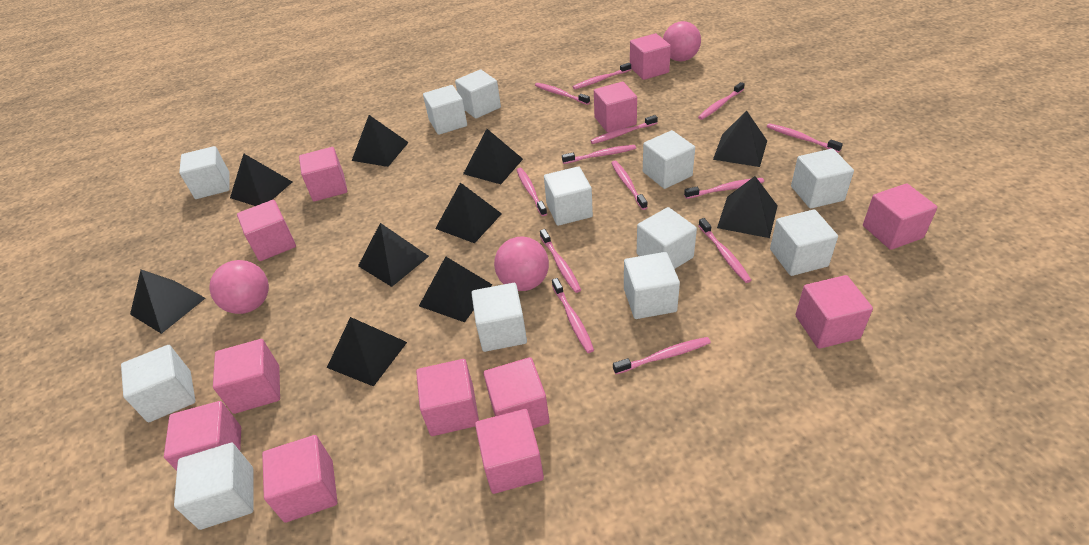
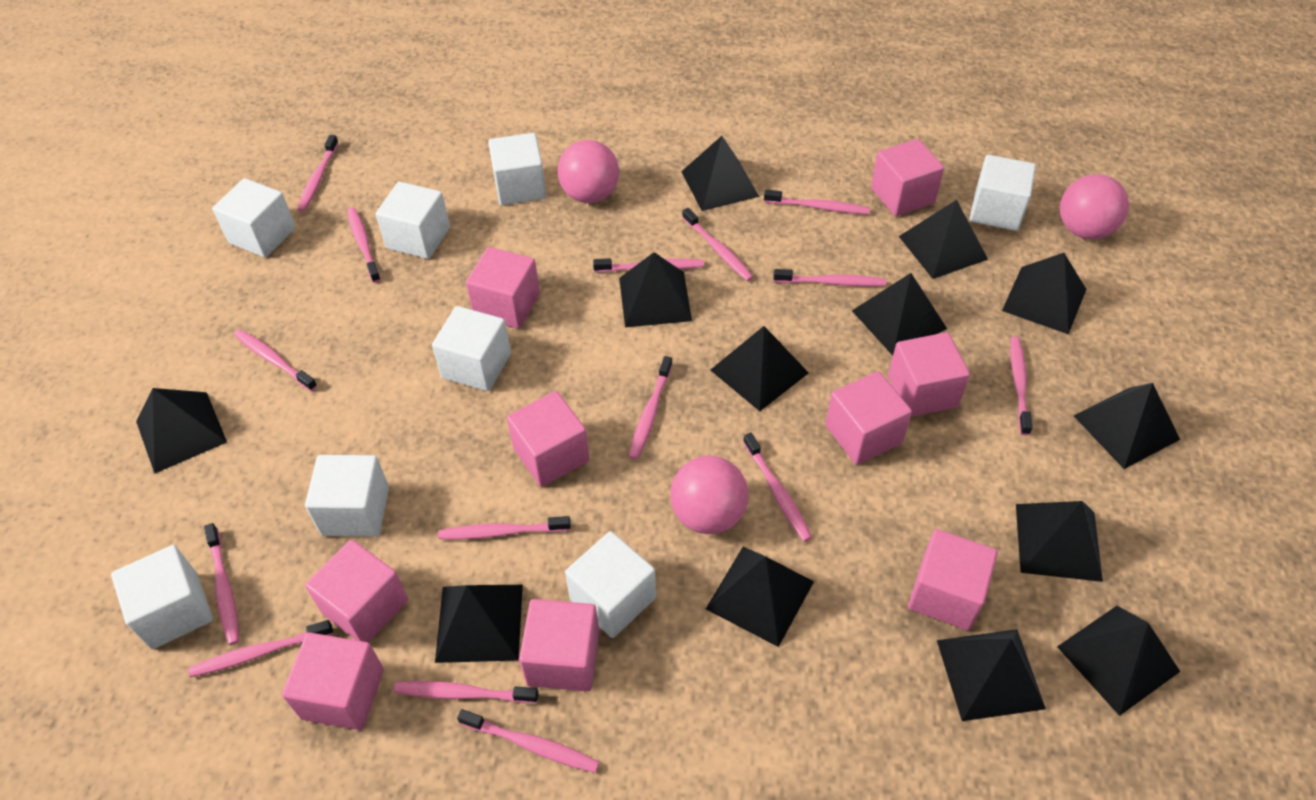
black pyramid: [130,270,205,334] [230,154,292,206] [327,317,407,386] [352,115,409,167] [358,223,429,287] [419,256,493,322] [435,183,502,243] [463,129,523,184] [713,110,767,167] [717,176,778,238] = 10 -> [136,388,227,474] [435,585,523,663] [619,252,692,327] [681,136,759,211] [706,547,814,647] [711,326,809,411] [852,273,947,356] [899,200,988,279] [937,629,1046,721] [1002,253,1086,335] [1016,501,1103,582] [1057,606,1180,716] [1074,383,1180,469] = 13
pink cube: [164,401,241,471] [213,339,280,414] [237,200,296,261] [262,435,337,523] [299,147,347,201] [416,359,479,436] [475,409,544,494] [484,357,550,429] [594,82,637,133] [630,33,671,80] [795,275,873,349] [863,183,937,250] = 12 -> [282,632,384,730] [305,540,408,643] [466,247,540,329] [507,391,589,487] [519,599,599,692] [825,371,912,465] [871,139,944,216] [888,332,970,417] [908,529,998,630] = 9
pink toothbrush: [517,168,547,216] [535,83,590,105] [540,229,581,293] [552,278,594,353] [562,145,636,164] [573,63,631,90] [590,115,658,144] [611,161,648,210] [613,337,711,374] [684,178,764,199] [698,82,745,120] [698,218,751,283] [767,123,843,153] = 13 -> [188,620,333,677] [204,523,239,645] [234,329,317,391] [297,135,339,212] [347,208,381,283] [394,681,539,703] [438,516,571,540] [457,709,599,773] [593,258,704,273] [629,356,673,460] [682,208,753,281] [743,433,812,542] [764,189,870,215] [773,269,886,287] [1010,337,1033,435] = 15
white cube: [121,345,196,422] [174,443,254,530] [179,146,230,199] [423,85,467,135] [455,69,501,119] [471,283,527,352] [544,166,593,226] [624,252,680,319] [637,207,697,269] [643,130,695,189] [770,209,838,276] [791,149,854,208] = 12 -> [111,545,213,649] [212,178,296,258] [305,455,389,537] [376,182,450,259] [432,306,511,391] [488,133,547,205] [565,531,656,638] [970,155,1036,231] = 8

